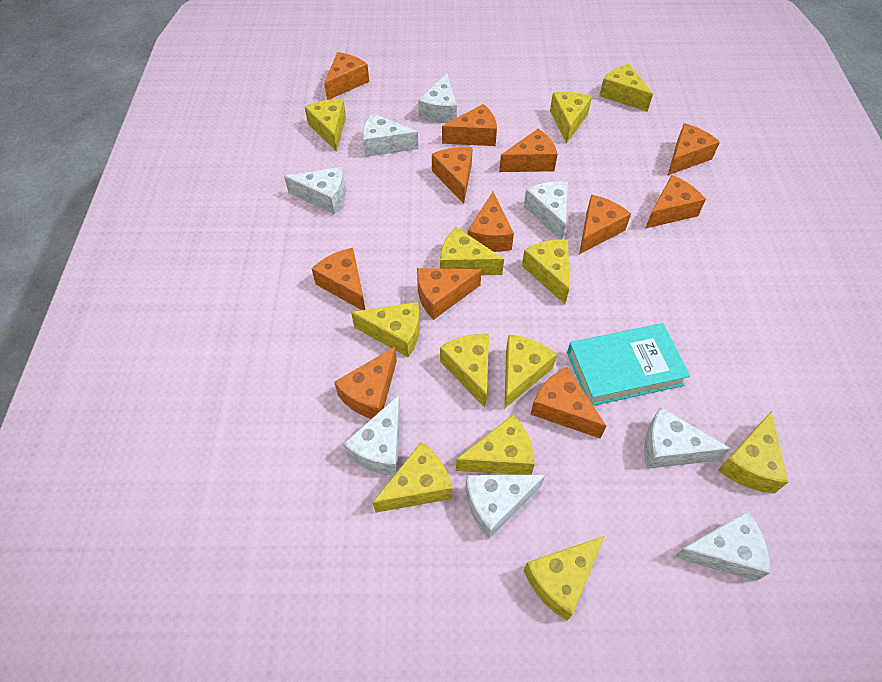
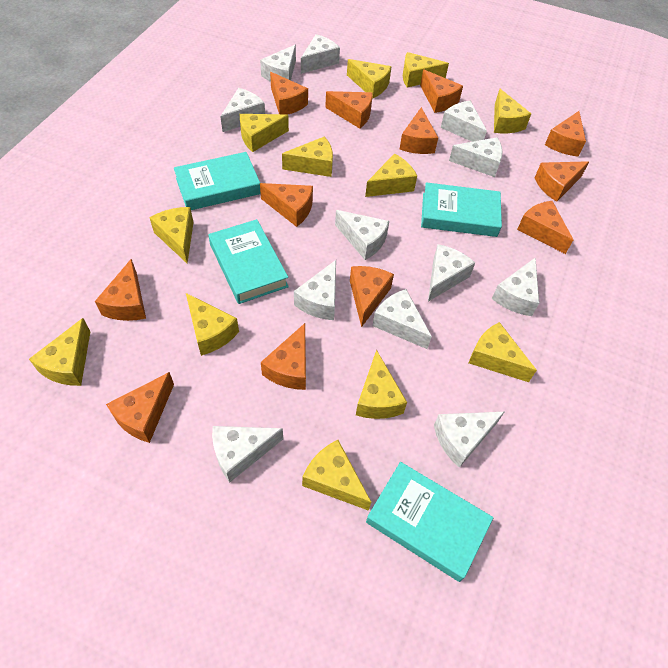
turquoise book: [567,323,690,406] = 1 -> [174,152,261,210] [208,219,289,304] [366,462,493,582] [421,182,502,237] = 4
white cheese: [284,167,345,214] [343,395,400,476] [363,113,419,157] [418,73,457,123] [465,475,545,539] [524,181,568,239] [644,407,731,469] [674,511,771,581] = 8 -> [212,426,283,483] [220,88,265,132] [260,45,296,82] [294,260,336,320] [301,34,340,74] [335,210,389,260] [372,289,432,349] [428,244,475,302] [434,412,504,468] [441,101,487,142] [449,137,503,177] [492,257,539,316] = 12

